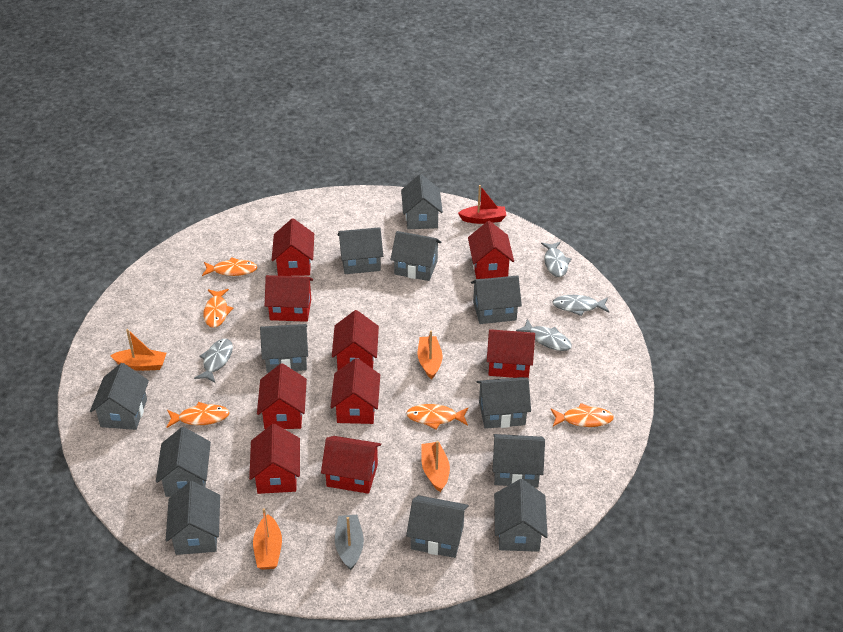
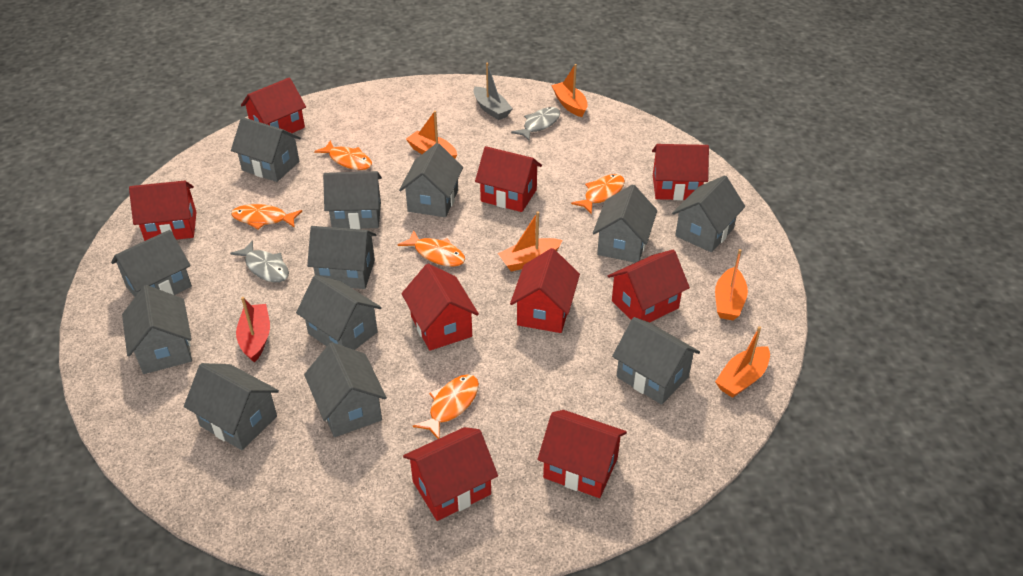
grey fish: [194,339,233,383] [516,319,572,351] [541,242,571,277] [552,295,609,316] = 4 -> [230,240,289,283] [511,107,560,141] = 2
orange boat: [110,329,166,371] [253,508,282,570] [418,331,443,379] [421,441,450,492] = 4 -> [406,111,457,159] [498,211,562,272] [551,64,588,117] [715,249,748,320] [715,326,770,398] = 5

